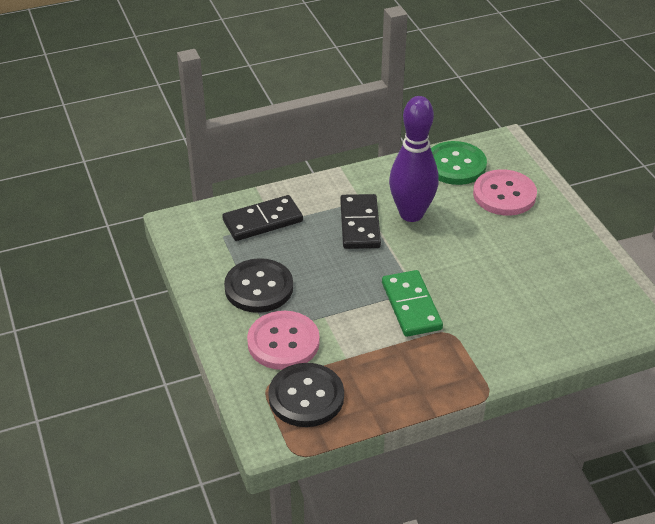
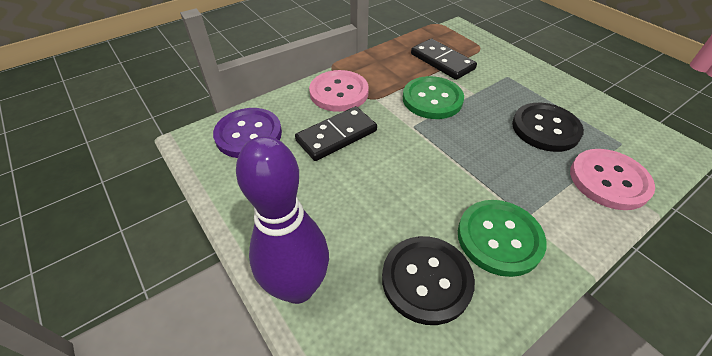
green button: [431,141,487,185] = 1 -> [403,76,464,119] [458,200,547,277] = 2
green domino: [382,270,443,337] = 1 -> none = 0
purple button: none = 0 -> [213,108,282,158] = 1

